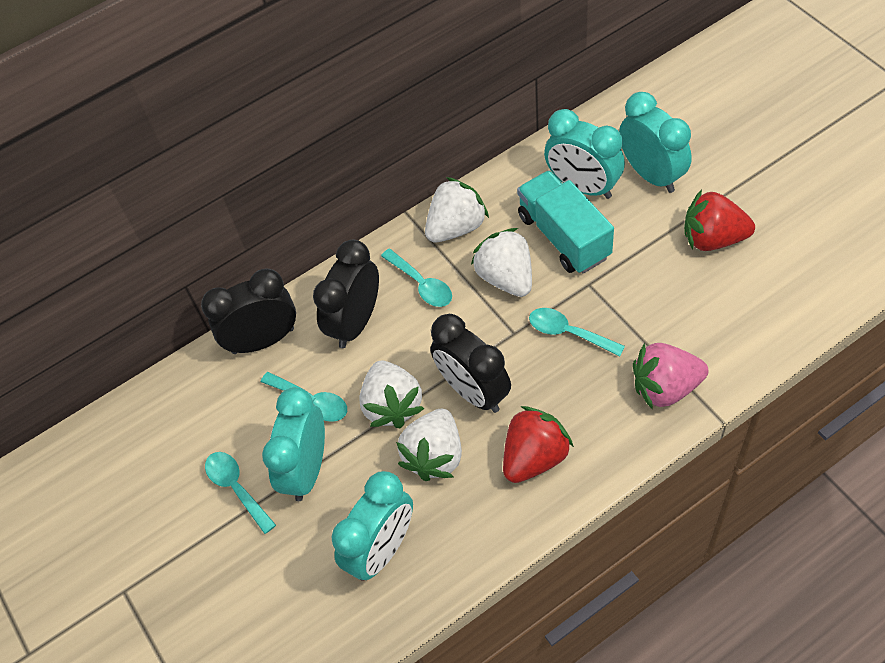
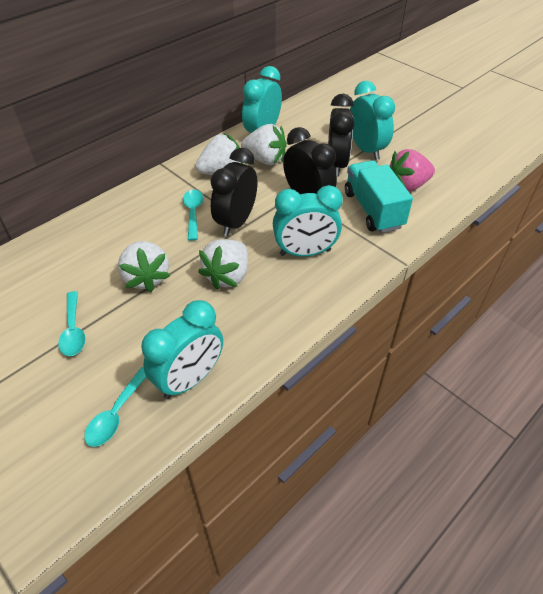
red strawberry: [503,406,574,483] [684,189,755,251] = 2 -> none = 0
turquoise spoon: [205,452,276,534] [261,372,347,422] [381,249,452,307] [529,308,625,357] = 4 -> [58,291,85,356] [84,367,146,447] [183,190,204,241] = 3

